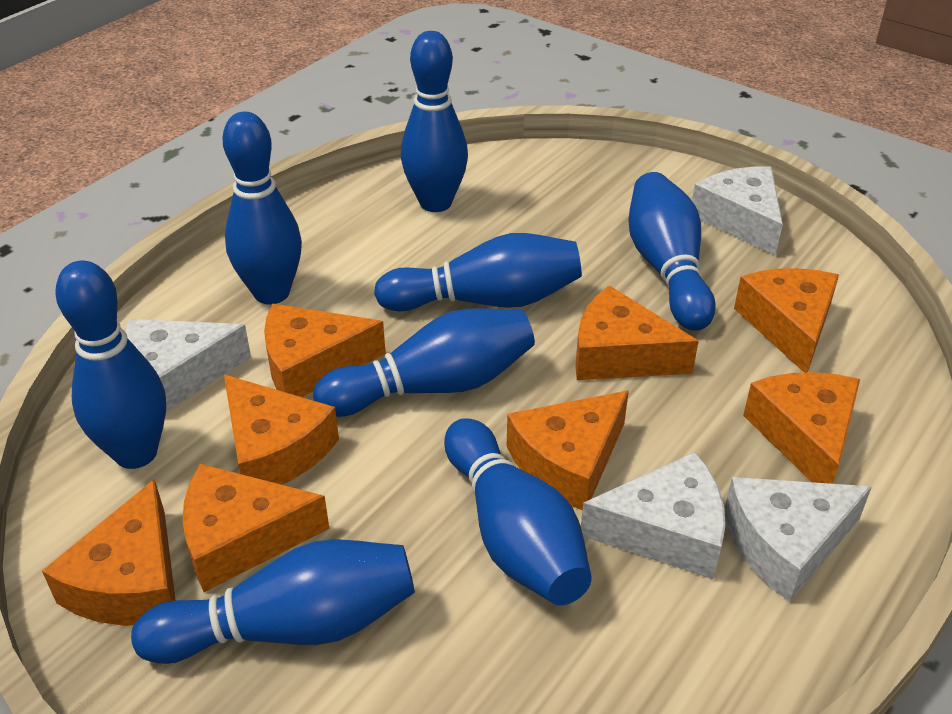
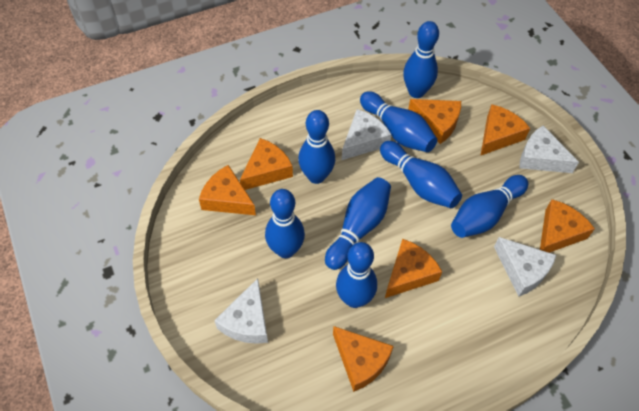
orange cheese: [42,479,176,626] [183,464,329,592] [224,375,339,485] [264,304,386,397] [507,390,629,510] [575,285,699,380] [734,268,839,373] [743,372,860,484] = 8 -> [199,165,256,215] [240,138,293,190] [333,326,394,392] [385,239,442,298] [408,99,461,144] [480,104,530,156] [540,199,595,253] = 7

